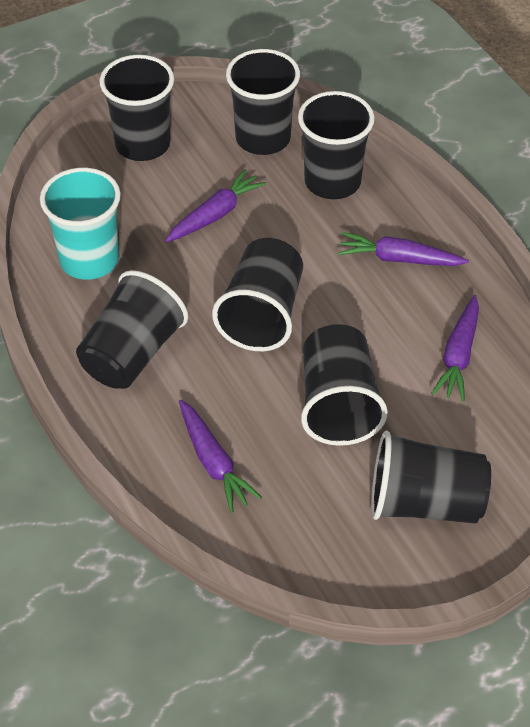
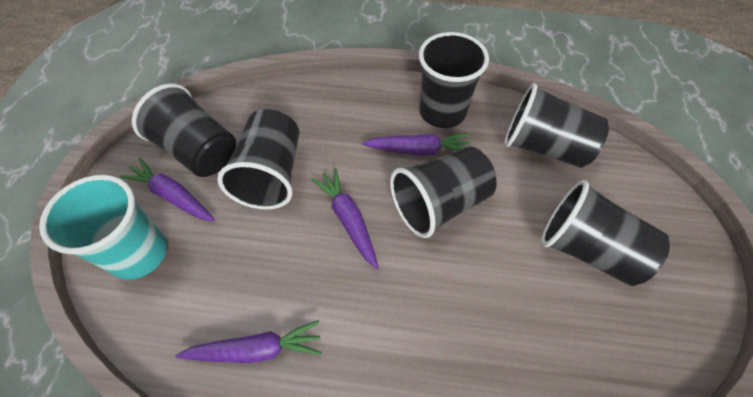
black cup: [76,270,188,389] [99,55,174,161] [212,238,303,351] [226,49,300,155] [298,91,375,199] [301,324,388,446] [371,431,491,524] = 7 -> [132,84,236,177] [217,109,300,210] [390,146,497,238] [419,32,489,128] [504,83,609,168] [541,180,670,286] = 6

